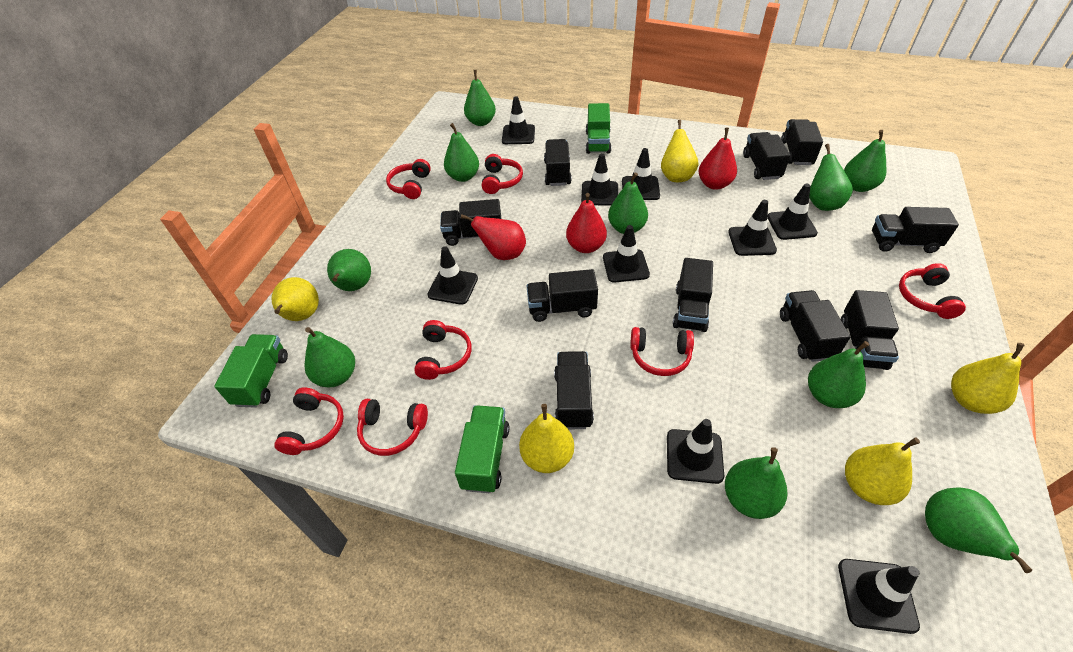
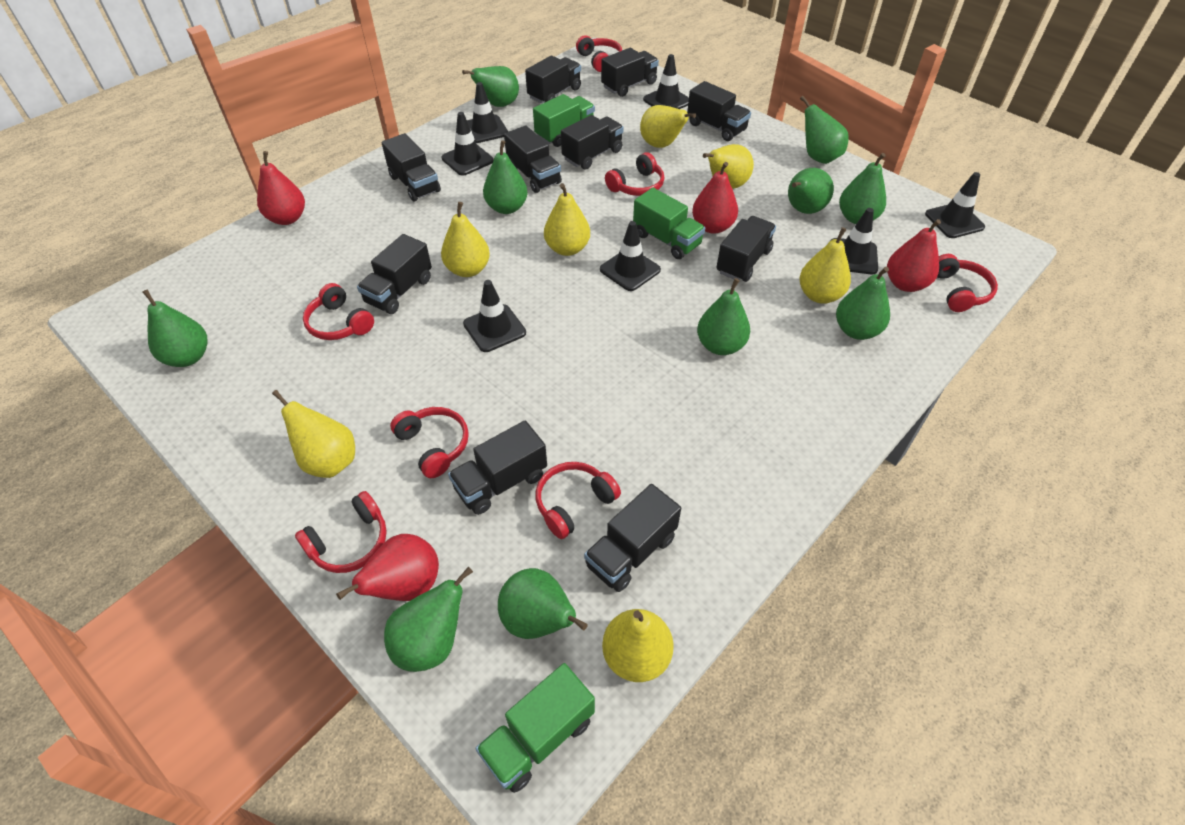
black traffic cone: [427,246,478,305] [502,96,535,144] [581,153,618,206] [603,225,650,283] [622,148,660,200] [667,419,724,484] [728,200,777,256] [768,183,818,240] [838,559,920,634] = 9 -> [442,112,494,176] [463,280,526,352] [467,82,508,143] [600,221,661,291] [643,54,689,109] [831,208,878,274] [925,172,985,238] = 7
red pear: [461,214,526,260] [566,193,607,253] [699,128,737,190] = 3 -> [257,151,305,225] [336,534,439,601] [692,162,738,234] [887,219,941,292] = 4
yellow pear: [271,277,319,321] [519,404,574,473] [661,120,698,182] [845,437,920,505] [951,343,1024,414] = 5 -> [272,390,355,478] [441,202,490,277] [544,183,590,256] [602,609,674,682] [640,105,696,148] [703,144,754,189] [799,227,851,304] = 7

